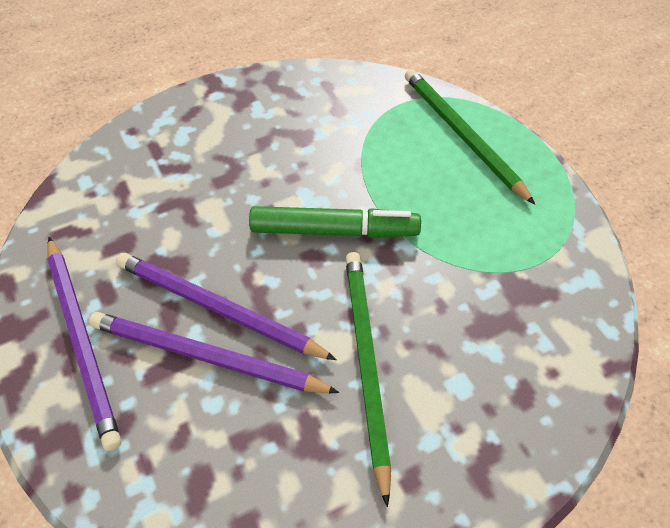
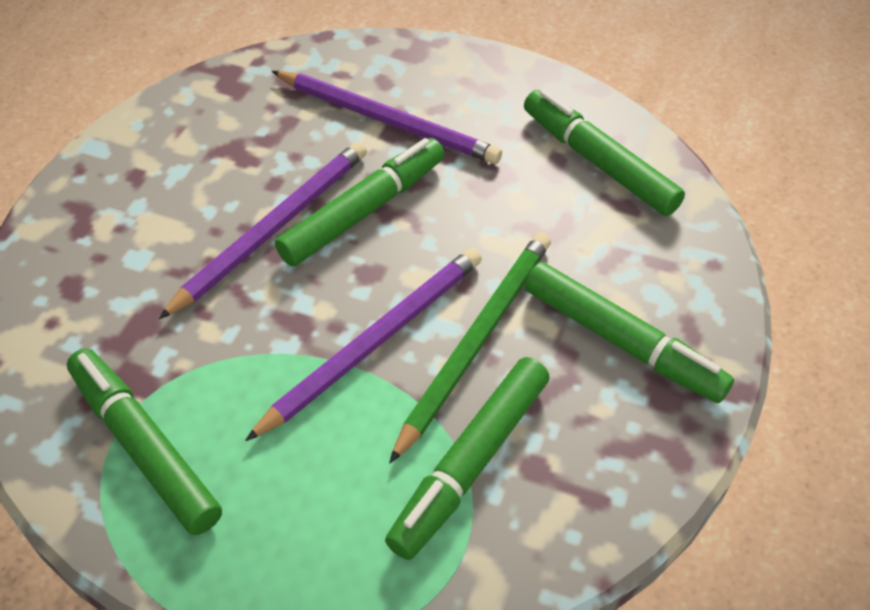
green marker: [249,206,421,238] = 1 -> [67,348,222,535] [275,138,445,266] [385,357,550,560] [524,89,685,216] [525,262,734,403] = 5
green pencil: [345,252,391,507] [405,69,535,205] = 2 -> [389,232,551,463] = 1

